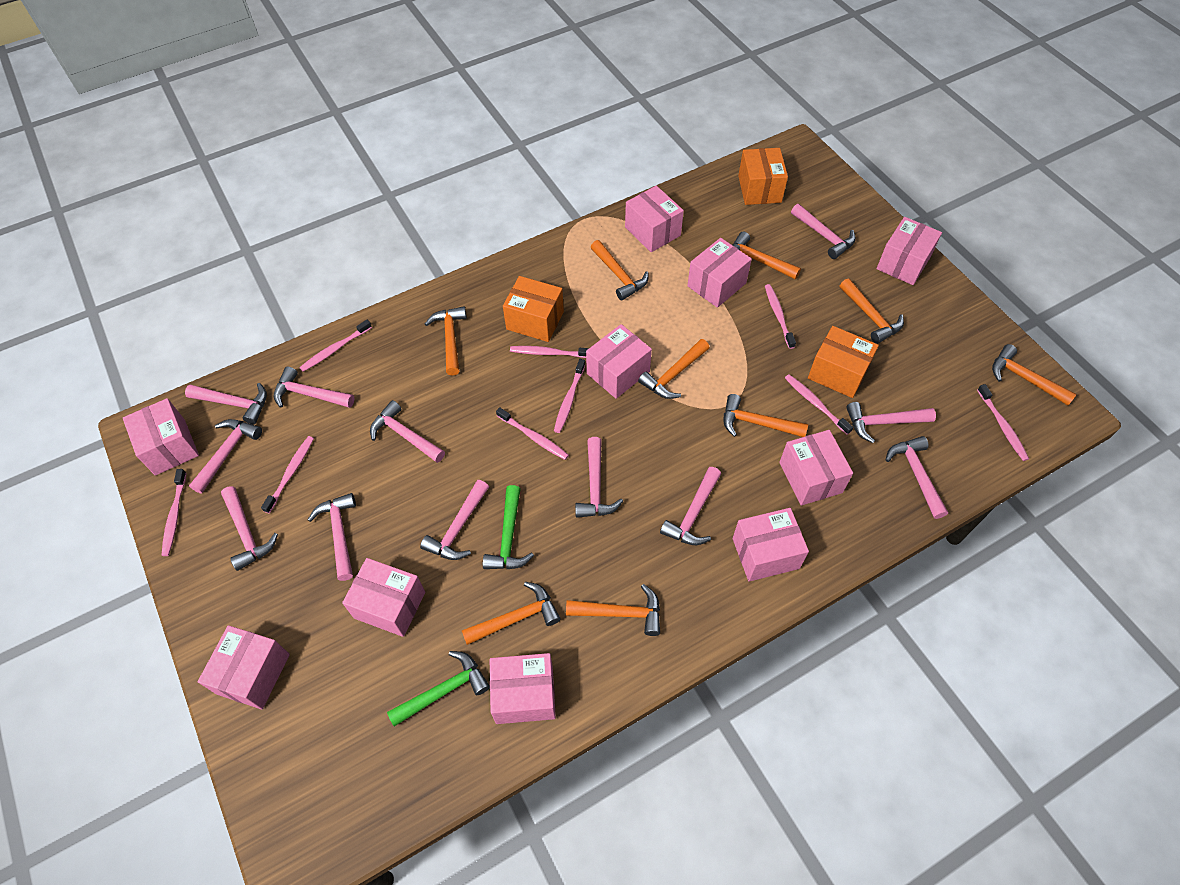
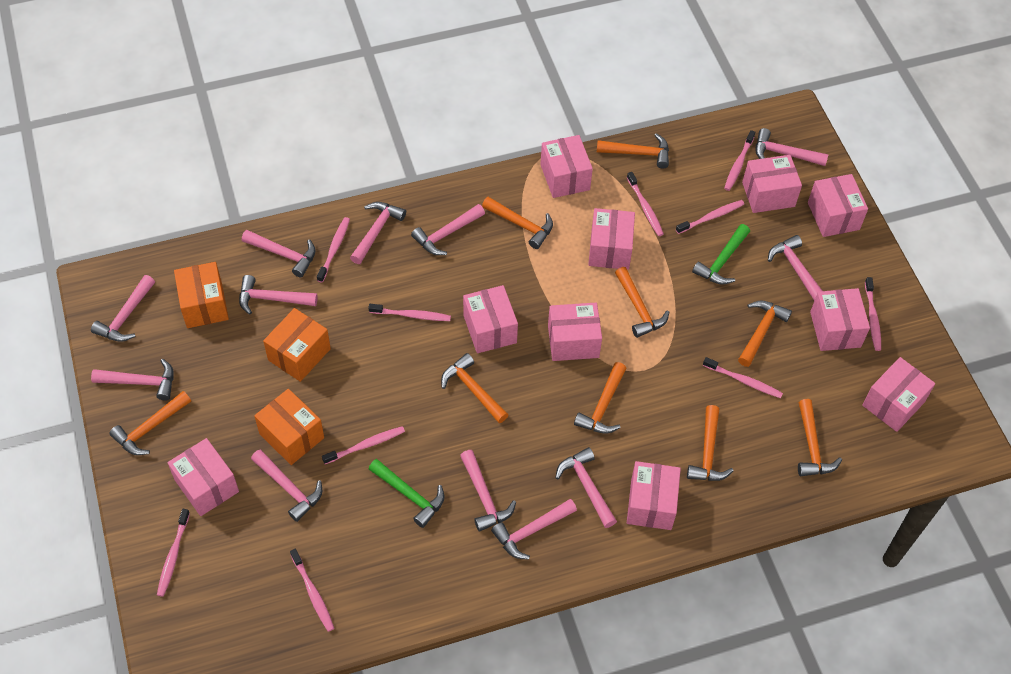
pink toothbrush: [161,469,187,556] [261,436,314,514] [299,320,372,372] [496,407,569,460] [510,346,589,358] [554,359,585,433] [765,284,796,349] [785,374,853,435] [977,384,1029,461] = 9 -> [157,509,190,597] [290,549,334,632] [317,217,350,283] [322,426,405,464] [368,304,451,321] [627,172,664,236] [676,200,744,234] [703,357,783,398] [724,130,755,191] [865,277,881,351] = 10

